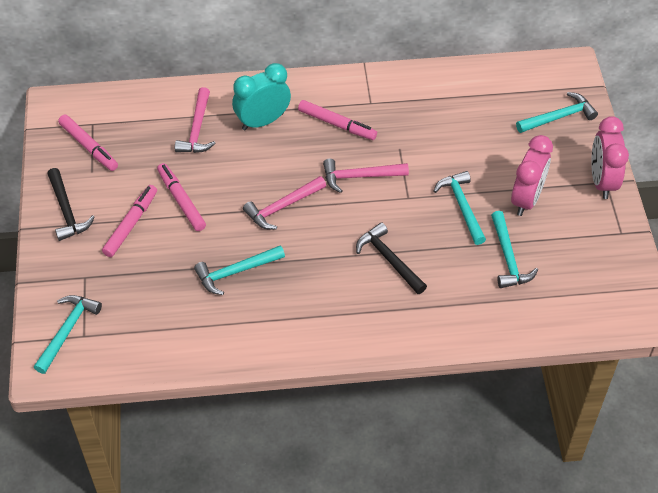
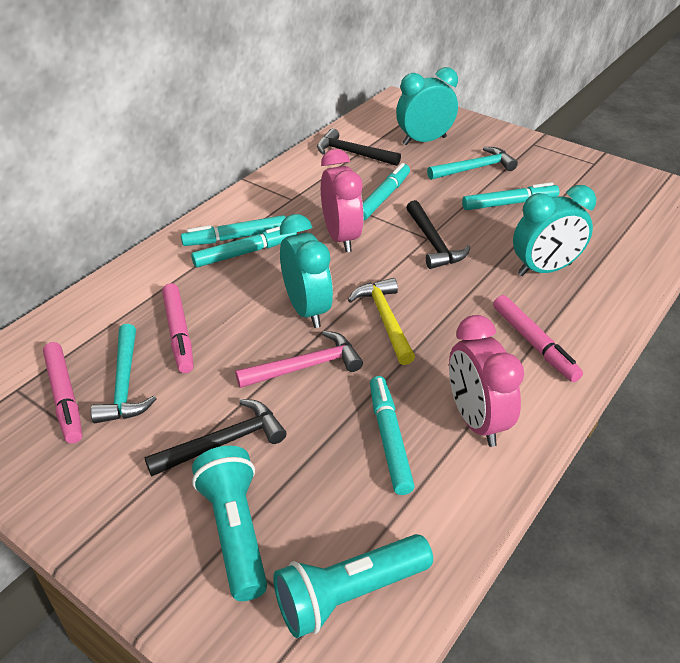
black hammer: [47,168,95,241] [356,222,427,294] = 2 -> [144,399,287,476] [317,128,401,166] [406,200,470,269] = 3
pink hammer: [175,87,216,153] [243,176,326,230] [323,159,409,193] = 3 -> [235,331,363,388] = 1
pink marker: [58,115,118,171] [102,185,157,257] [157,163,206,231] [298,100,377,140] = 4 -> [43,342,82,444] [162,283,194,373] [493,295,583,382] = 3
turquoise clock: [232,63,291,130] = 1 -> [280,214,333,328] [396,67,458,145] [513,185,596,276] = 3
turquoise flashlight: none = 0 -> [192,446,267,601] [273,534,433,638] = 2
turquoise hammer: [34,295,102,374] [194,245,285,295] [433,171,486,245] [491,211,538,288] [516,92,598,133] = 5 -> [91,324,156,423] [427,147,518,180] = 2
turquoise marker: none = 0 -> [181,215,286,246] [191,226,297,267] [363,163,410,220] [370,376,415,495] [462,182,559,210] = 5
yellow hammer: none = 0 -> [348,278,415,365] = 1

